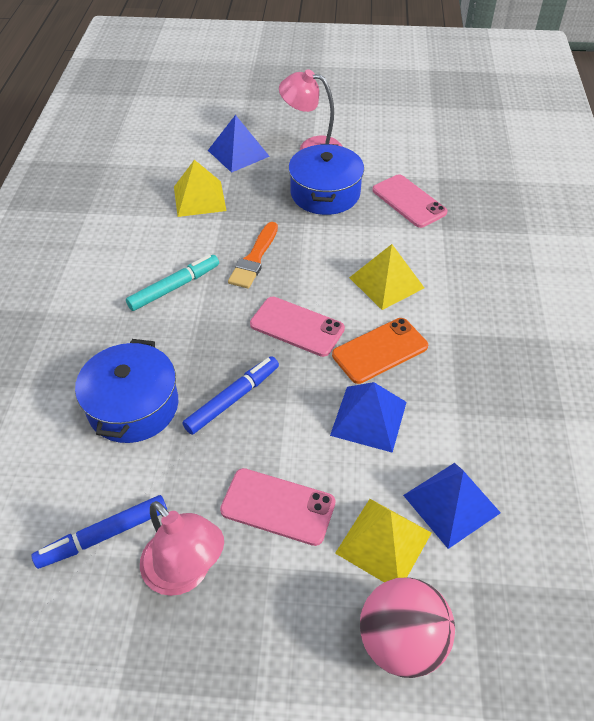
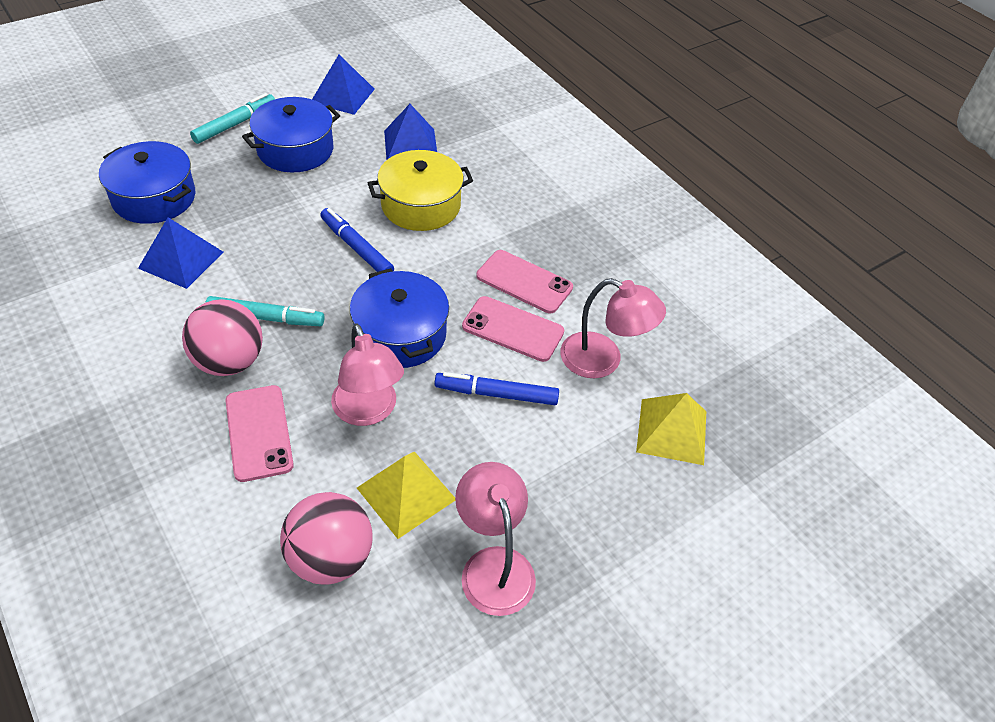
blue pot: [75,339,178,443] [288,144,364,215] = 2 -> [99,141,195,224] [242,97,340,172] [350,268,449,368] = 3
orange brush: [228,222,278,289] = 1 -> none = 0
orange phone: [332,318,428,384] = 1 -> none = 0
pink ball: [360,578,455,678] = 1 -> [182,299,263,376] [280,492,373,585] = 2
pink lamp: [140,501,224,596] [279,69,343,150] = 2 -> [331,323,404,426] [455,462,536,616] [560,278,666,378] = 3
turquoise marker: [126,254,219,311] = 1 -> [190,93,275,144] [206,296,325,326] = 2
yellow pot: none = 0 -> [368,150,473,231] = 1
yellow pyramid: [174,160,226,217] [335,499,431,582] [349,244,424,310] = 3 -> [357,451,455,539] [636,393,706,465] = 2

